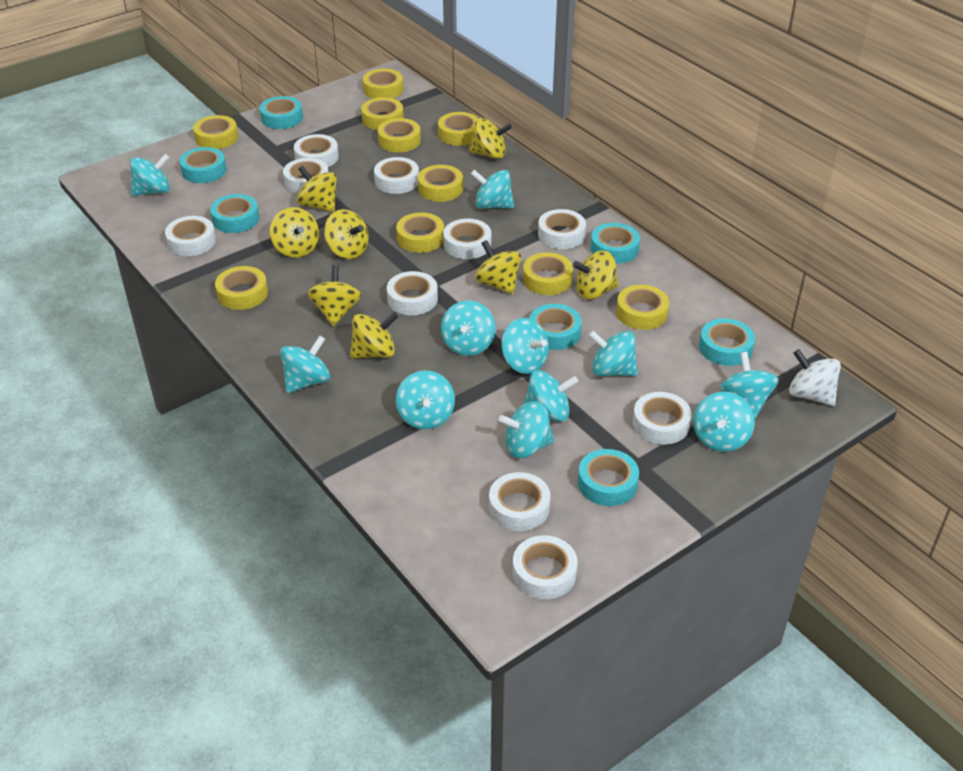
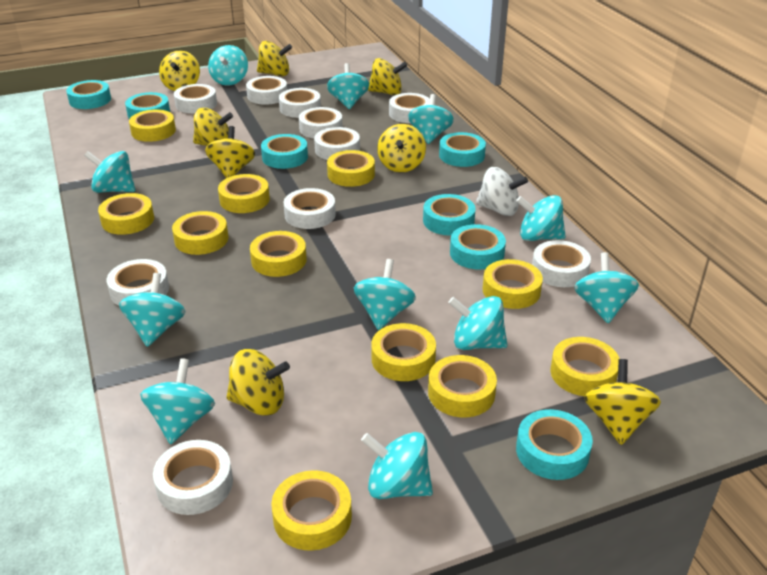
yellow tape: [193,115,238,149] [215,266,268,310] [361,97,404,130] [363,69,403,99] [378,118,421,152] [396,213,444,253] [418,165,463,202] [438,112,479,146] [523,252,573,295] [616,285,669,330] = 10 -> [98,193,154,235] [129,110,176,142] [172,211,228,255] [218,174,270,213] [250,231,307,277] [271,470,352,551] [327,150,375,187] [371,323,436,381] [428,355,497,417] [483,259,543,309] [550,337,619,396] = 11

